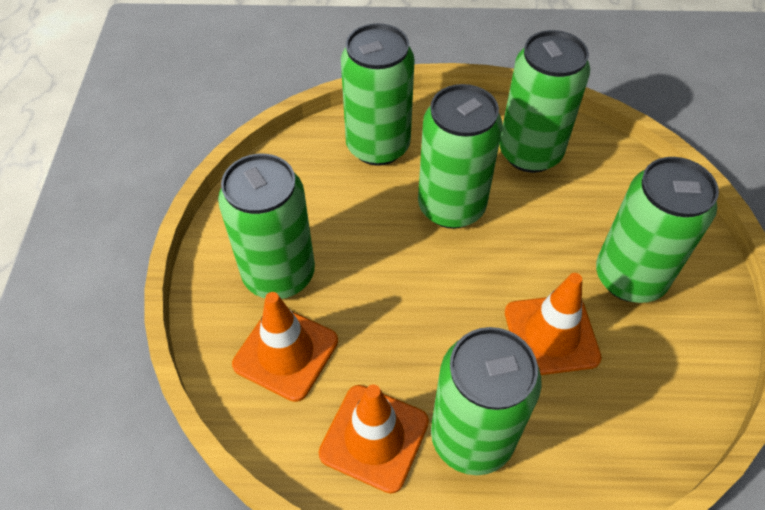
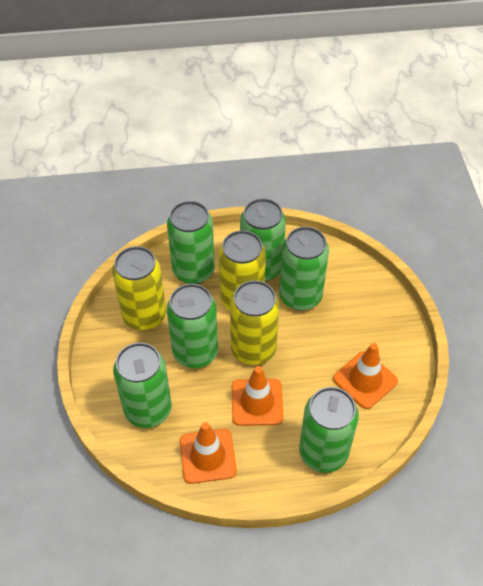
yellow can: none = 0 -> [112,246,166,330] [219,230,266,311] [230,280,280,365] = 3

